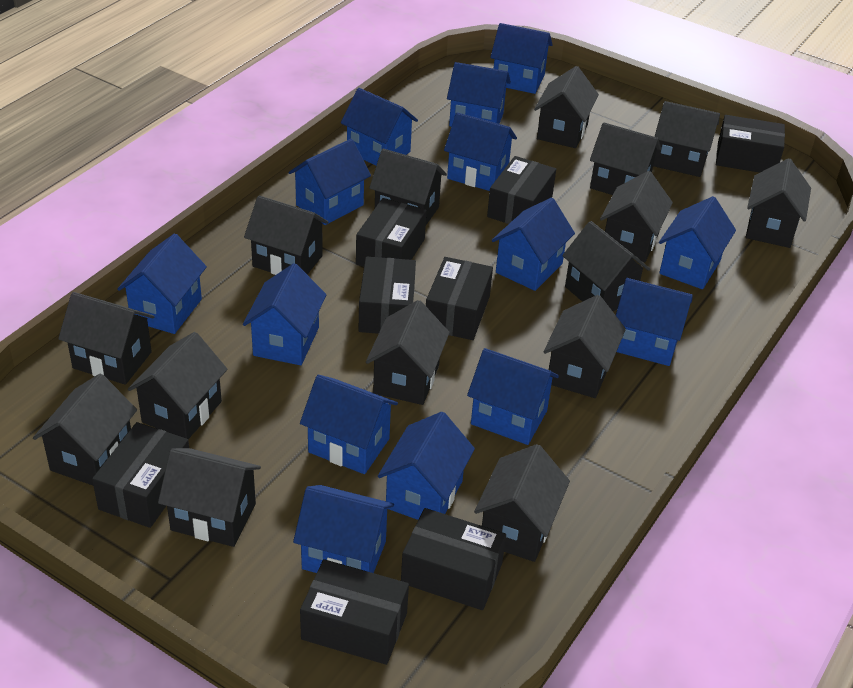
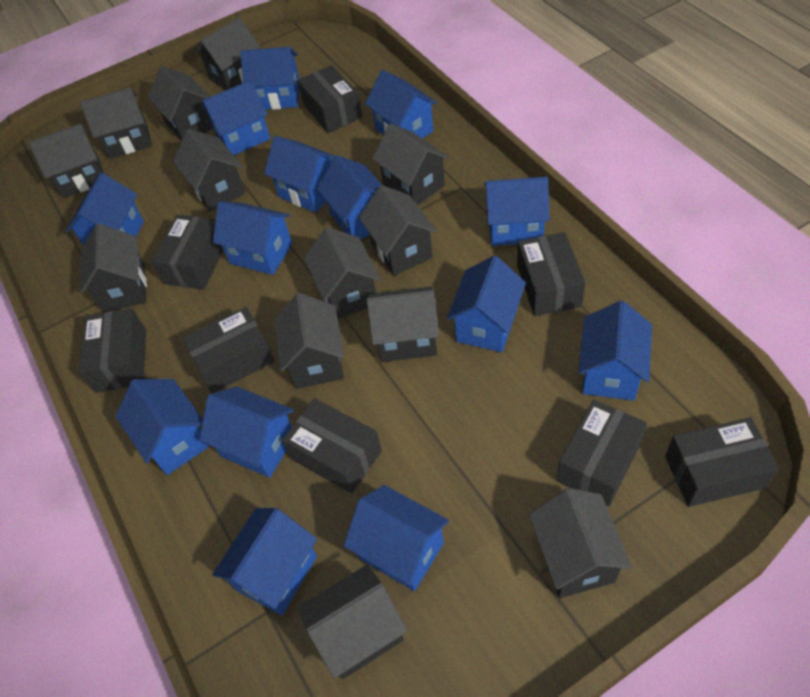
black house: [33,374,137,485] [58,292,154,385] [128,332,228,439] [158,448,261,547] [244,196,329,275] [366,300,450,405] [369,149,447,225] [474,444,570,562] [534,66,599,148] [543,295,626,398] [562,221,650,311] [590,122,661,195] [600,171,673,262] [653,101,720,177] [746,158,811,248] = 15 -> [28,124,104,198] [80,87,152,159] [80,224,147,312] [148,66,213,141] [173,129,245,211] [195,17,260,90] [274,293,344,389] [298,564,407,679] [304,227,381,319] [359,185,437,276] [367,286,439,362] [372,124,450,205] [529,488,632,598] = 13

